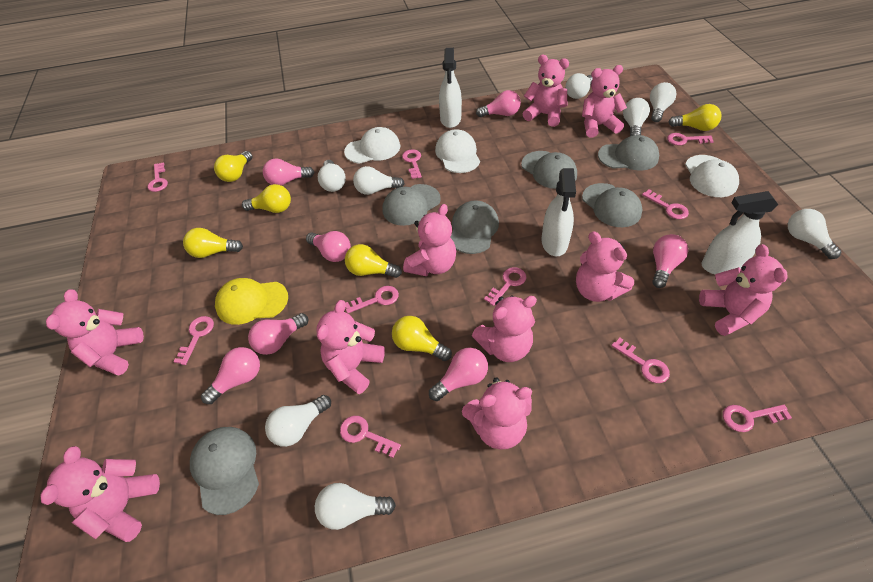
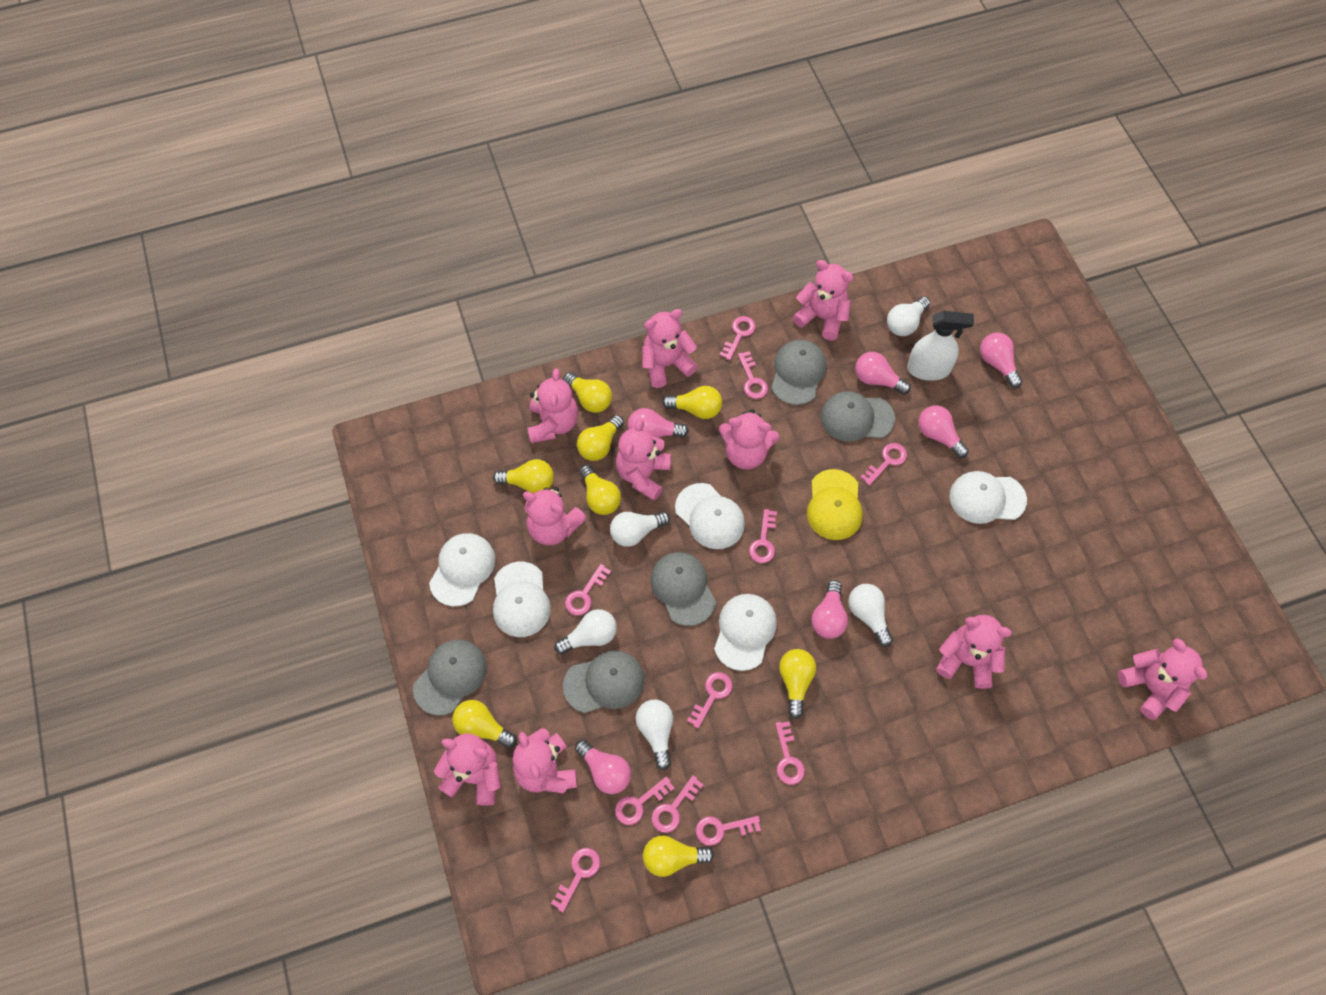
grey cap: [190,427,259,515] [383,184,441,226] [450,200,499,254] [521,151,577,189] [582,183,642,227] [598,135,659,171] = 6 -> [413,640,487,716] [563,650,644,713] [650,552,716,626] [771,340,826,405] [821,391,895,442] = 5
pink key: [148,162,168,192] [174,316,214,365] [340,416,401,458] [345,286,399,313] [402,149,422,179] [484,267,527,306] [611,338,670,383] [642,189,689,219] [667,133,714,146] [723,405,792,432] = 10 -> [551,848,600,912] [565,564,611,615] [615,776,675,825] [651,775,703,833] [687,672,733,728] [696,816,761,846] [720,316,756,360] [738,351,768,399] [749,509,777,563] [775,721,805,785] [860,443,907,486] = 11
pink light bulb: [201,347,260,404] [248,313,309,355] [263,159,314,186] [306,231,351,262] [429,348,488,401] [476,90,521,117] [652,234,688,288] = 7 -> [575,739,631,794] [628,408,689,438] [811,580,848,639] [855,352,911,395] [918,405,969,458] [980,332,1023,388] = 6
white cap: [344,127,400,164] [435,129,480,173] [685,155,739,197] = 3 -> [429,533,495,607] [493,562,551,637] [675,483,745,549] [714,594,777,671] [949,471,1027,524] = 5
white light bulb: [265,395,331,447] [315,483,396,530] [318,160,346,192] [353,166,405,195] [565,73,593,99] [623,98,650,136] [650,82,677,122] [788,209,841,259] = 8 -> [554,609,617,654] [610,512,670,547] [636,699,673,770] [848,584,893,647] [887,296,930,336] = 5
white spray bottle: [439,48,462,128] [541,168,576,256] [702,191,778,275] = 3 -> [907,311,974,381] = 1
yellow light bulb: [183,228,243,258] [214,151,252,182] [242,184,291,213] [345,244,402,278] [392,316,452,361] [669,104,721,131] = 6 -> [452,700,517,748] [493,459,554,493] [563,372,612,413] [577,415,624,461] [579,465,621,515] [643,836,714,877] [662,386,722,419] [779,649,816,719] = 8

